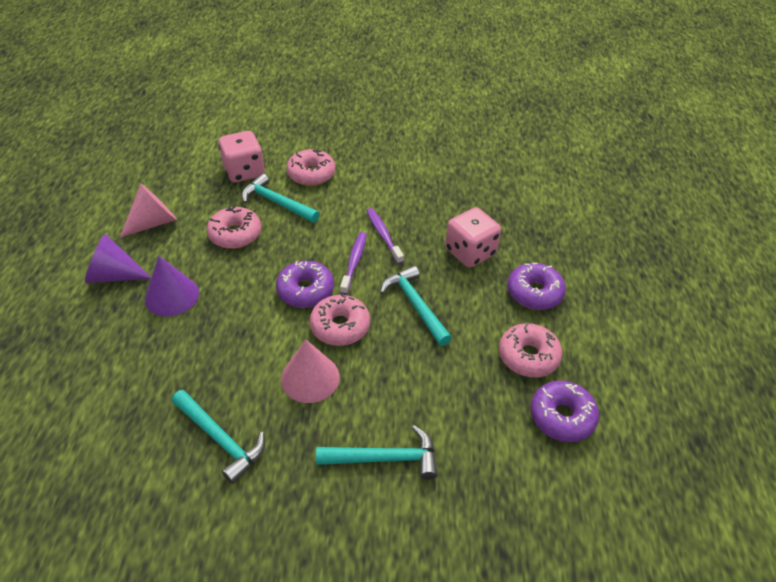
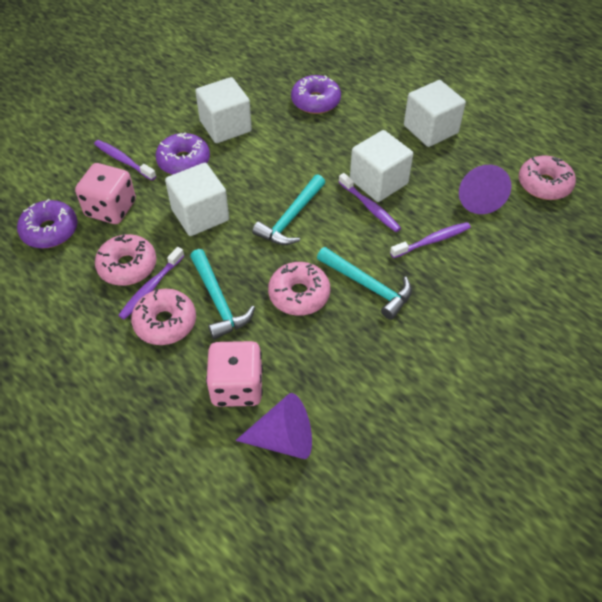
pink cone: [120,184,177,238] [281,340,340,403] = 2 -> none = 0
purple toothbrush: [340,232,367,295] [366,208,404,264] = 2 -> [94,140,156,181] [118,247,184,320] [339,173,401,232] [390,222,471,258] = 4
turquoise hammer: [172,390,265,484] [242,173,320,223] [316,425,438,480] [380,265,452,346] = 4 -> [190,249,255,340] [252,174,325,245] [317,247,412,320] = 3
white cube: none = 0 -> [165,163,229,236] [195,77,252,143] [350,130,413,202] [404,80,466,147] = 4

